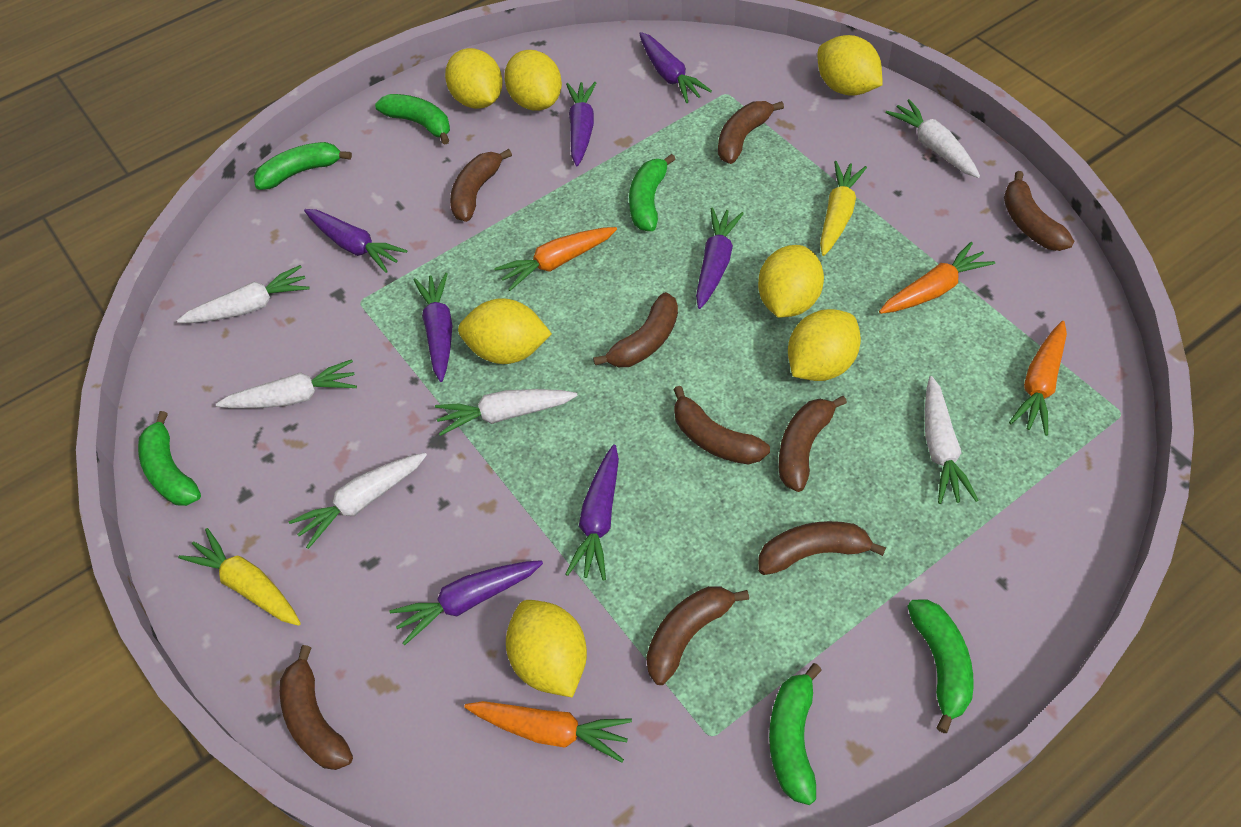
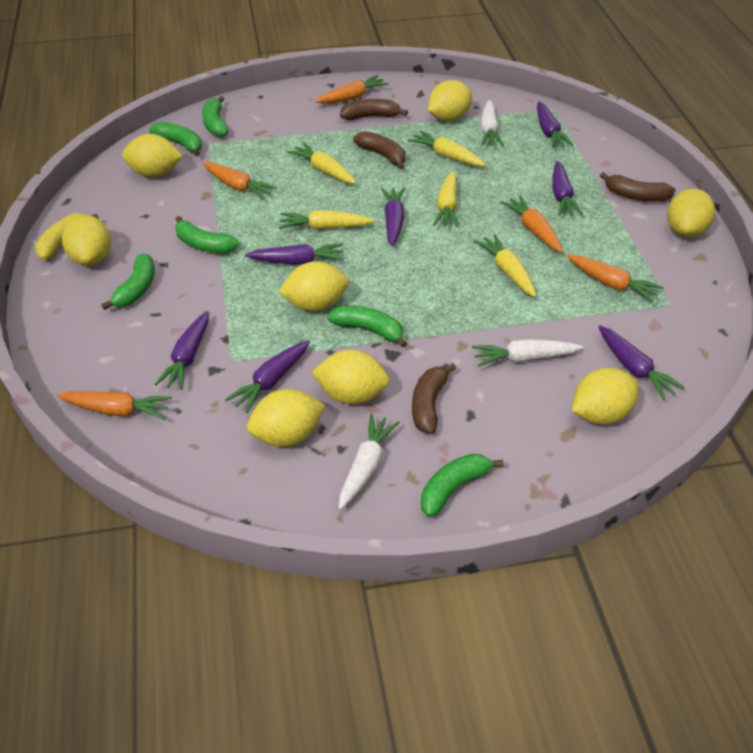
brown banana: [280,645,353,770] [450,149,512,222] [593,292,678,367] [646,586,749,685] [673,386,770,464] [718,101,784,164] [758,521,886,575] [779,396,847,492] [1004,171,1074,251] = 9 -> [340,99,408,120] [353,131,405,169] [412,363,456,434] [600,172,675,202] = 4
orange carrot: [464,701,632,763] [495,227,617,291] [879,242,995,314] [1009,321,1067,436] = 4 -> [57,391,172,420] [203,162,277,200] [315,75,389,104] [500,195,563,252] [566,254,664,302] = 5
white carrot: [177,265,310,323] [216,359,357,409] [289,453,427,549] [435,389,578,436] [886,99,980,178] [925,376,979,504] = 6 -> [339,414,400,510] [472,339,583,367] [480,100,504,146] = 3
yellow banana: none = 0 -> [35,213,99,260] = 1
yellow carrot: [178,528,301,626] [820,161,867,256] = 2 -> [279,210,375,230] [287,143,356,184] [408,130,486,166] [433,171,458,227] [474,234,536,297] = 5
yellow lemon: [445,48,503,109] [458,298,552,364] [504,50,562,111] [506,600,587,697] [758,245,824,318] [788,309,861,381] [818,35,883,96] = 7 -> [62,215,111,266] [122,134,183,177] [247,389,325,447] [278,261,349,311] [312,350,390,404] [428,80,472,121] [572,368,639,425] [667,188,715,237] = 8

